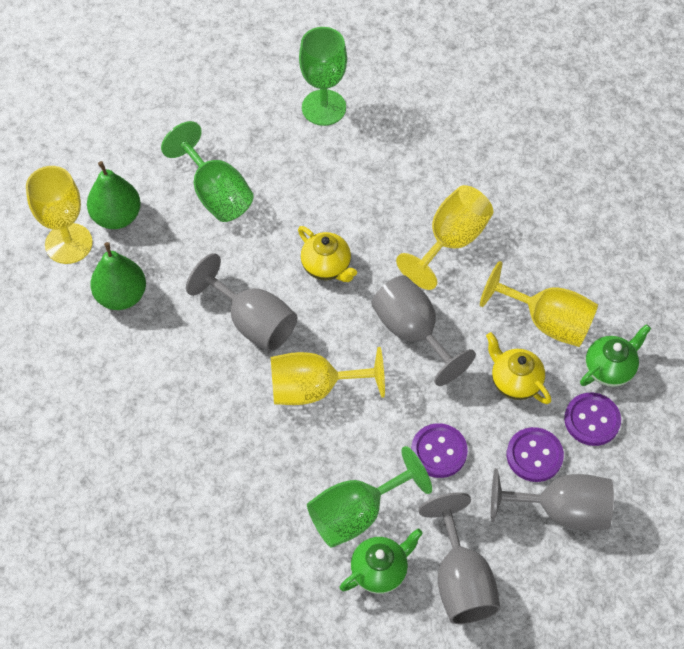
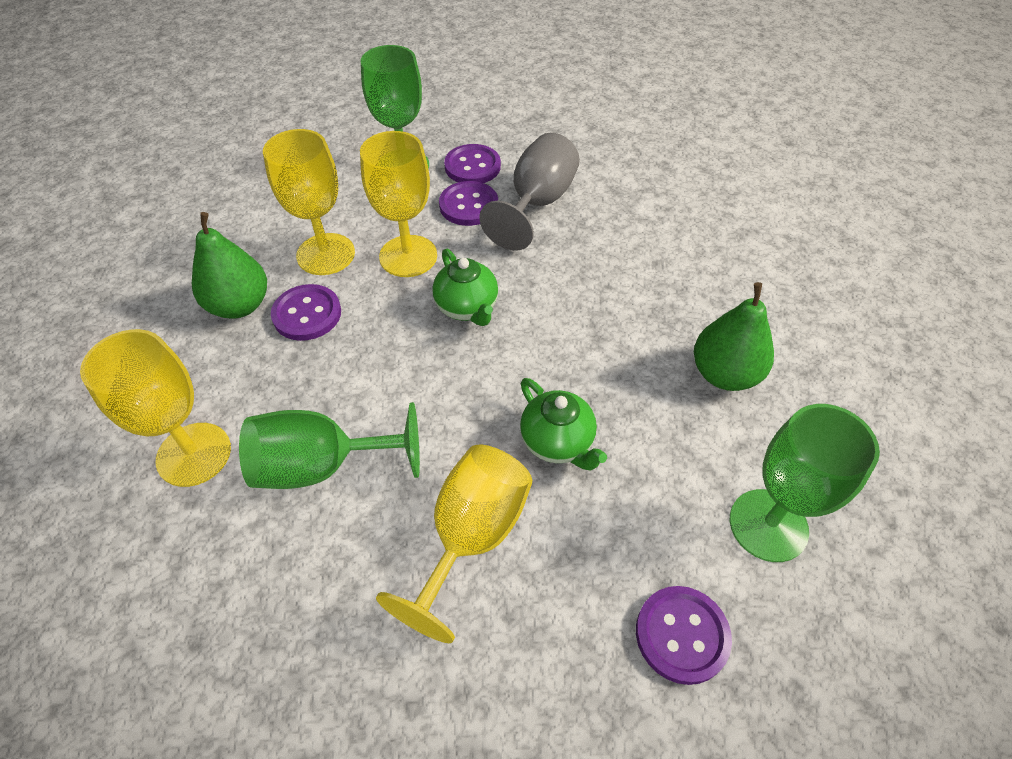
grey goblet: [186,253,297,352] [371,275,476,386] [418,492,500,624] [491,468,614,530] = 4 -> [479,133,580,251] = 1
purple button: [411,423,468,478] [507,427,564,482] [564,393,621,446] = 3 -> [271,284,341,341] [439,181,498,226] [444,144,501,183] [636,586,732,685] = 4
yellow teapot: [298,226,357,282] [486,332,551,404] = 2 -> none = 0

